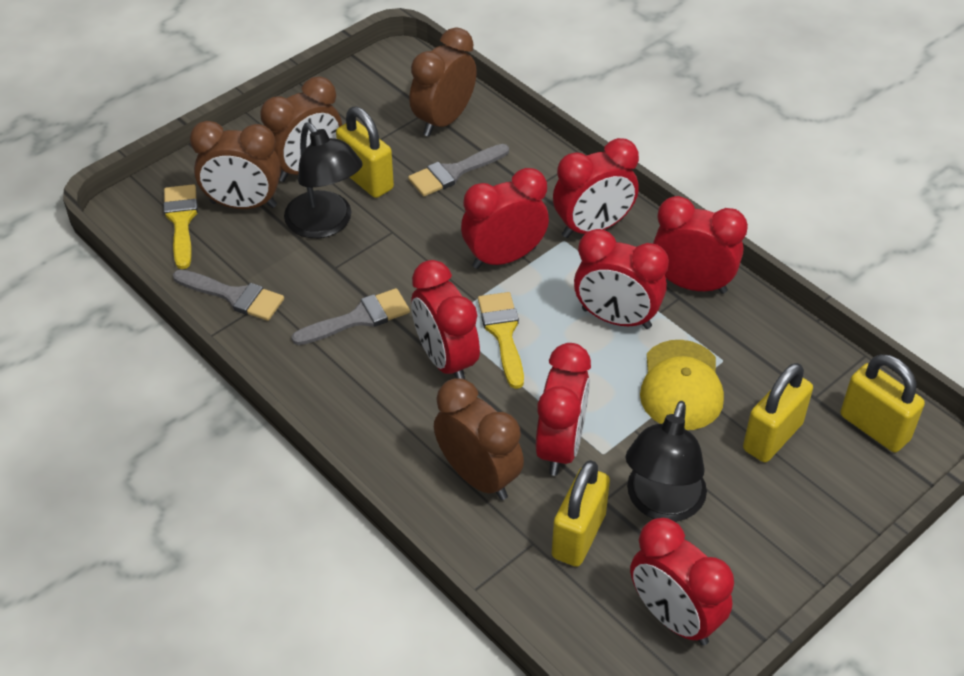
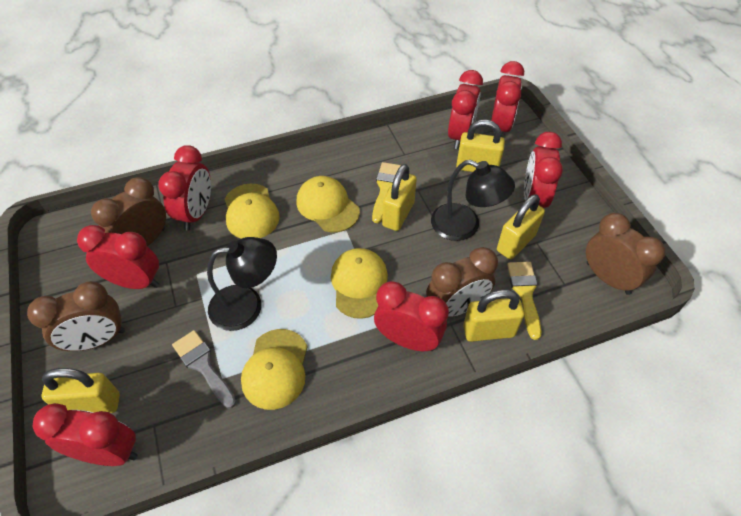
grey brush: [173,270,284,321] [292,288,410,345] [408,144,509,197] = 3 -> [172,330,236,408] = 1
yellow cap: [640,340,724,430] = 1 -> [225,183,280,239] [241,329,307,410] [296,176,360,232] [331,248,388,319] = 4
yellow padlock: [336,107,394,198] [552,460,610,567] [743,363,813,462] [841,354,925,452] = 4 -> [42,368,120,413] [382,164,417,231] [456,120,505,172] [463,290,524,342] [497,194,545,259] = 5

